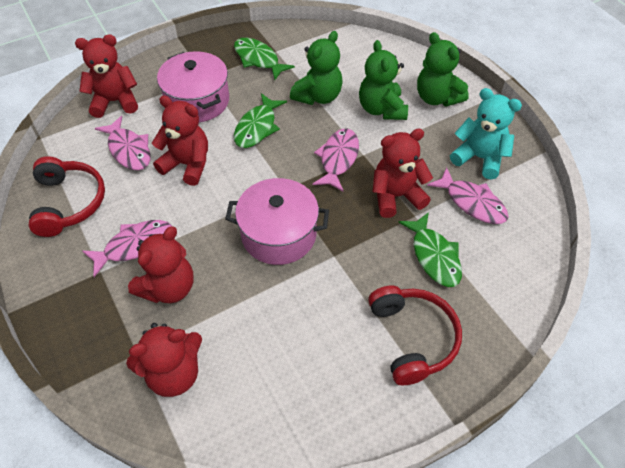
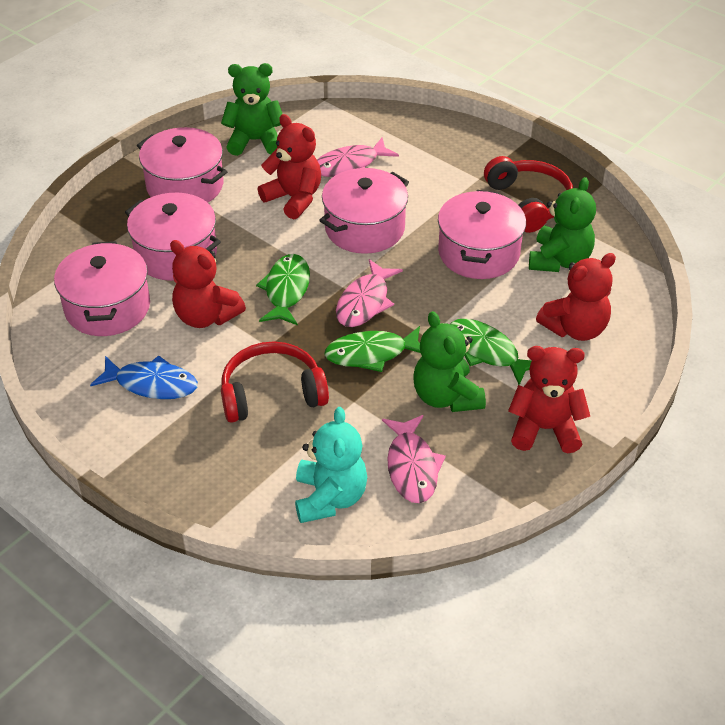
blue fish: none = 0 -> [90,355,198,399] = 1
pink fish: [82,220,172,277] [95,116,151,170] [312,129,359,192] [427,167,509,224] = 4 -> [317,137,399,177] [336,259,403,327] [382,415,446,503] = 3
pink pot: [157,51,229,122] [225,178,329,265] = 2 -> [54,241,150,336] [125,193,221,281] [137,127,227,203] [319,168,409,254] [438,190,526,279] = 5
red teddy bear: [75,34,138,118] [126,323,202,397] [128,226,194,303] [152,96,208,186] [373,128,433,218] = 5 -> [170,240,246,328] [258,114,321,219] [508,346,590,453] [536,253,616,341] = 4

